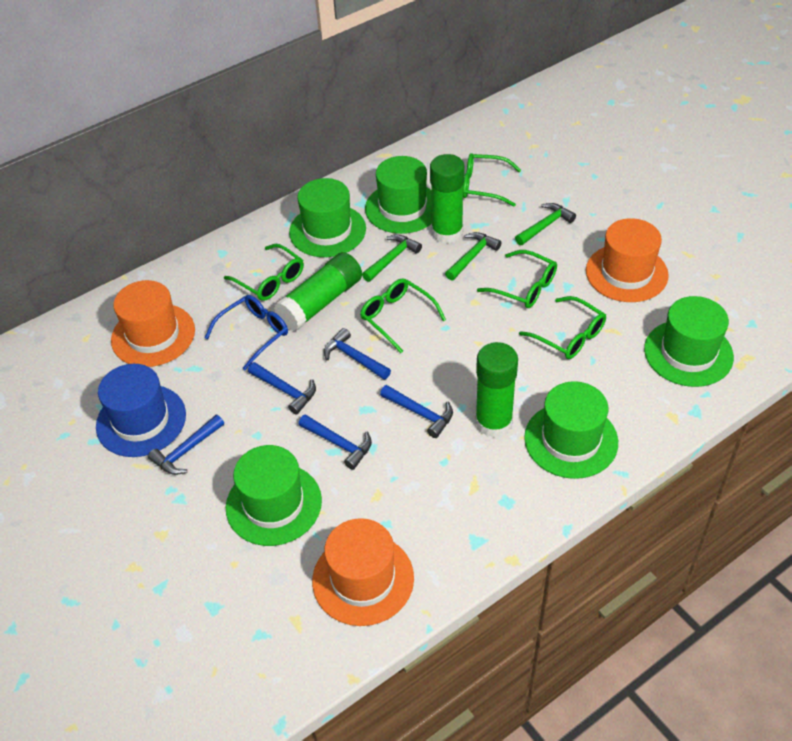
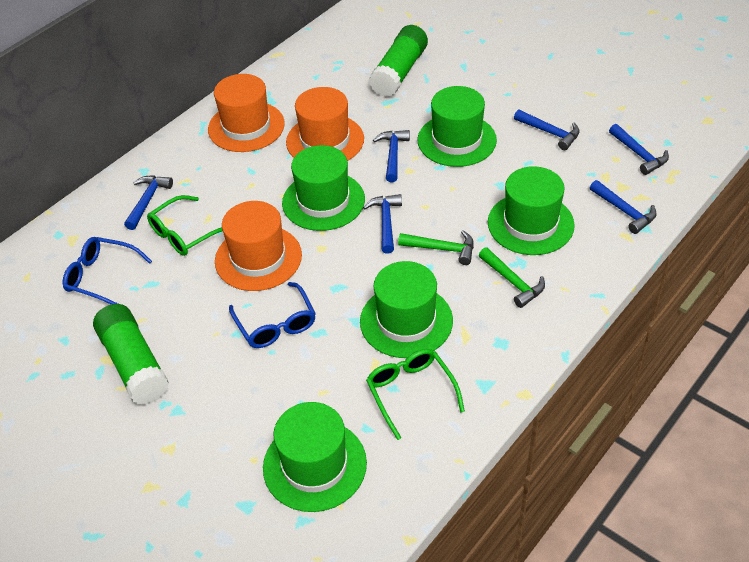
blue glasses: [205,295,288,370] = 1 -> [63,237,152,305] [229,282,316,348] = 2
blue hammer: [148,415,224,475] [248,362,316,414] [299,414,372,470] [324,328,391,380] [380,385,453,438] = 5 -> [124,175,173,230] [363,194,402,254] [373,130,410,182] [514,110,580,150] [590,180,656,234] [609,124,669,175] = 6
blue hat: [96,364,186,457] = 1 -> none = 0
green glasses: [224,244,304,301] [360,278,446,353] [463,153,521,207] [477,250,557,308] [519,296,606,359] = 5 -> [147,195,223,256] [366,349,465,440] = 2
green glue stick: [274,252,362,331] [430,154,465,244] [475,342,518,438] = 3 -> [93,304,169,405] [369,25,428,97] = 2
green hammer: [362,234,422,282] [445,232,502,281] [515,203,576,245] = 3 -> [398,230,474,265] [479,247,545,308] = 2

